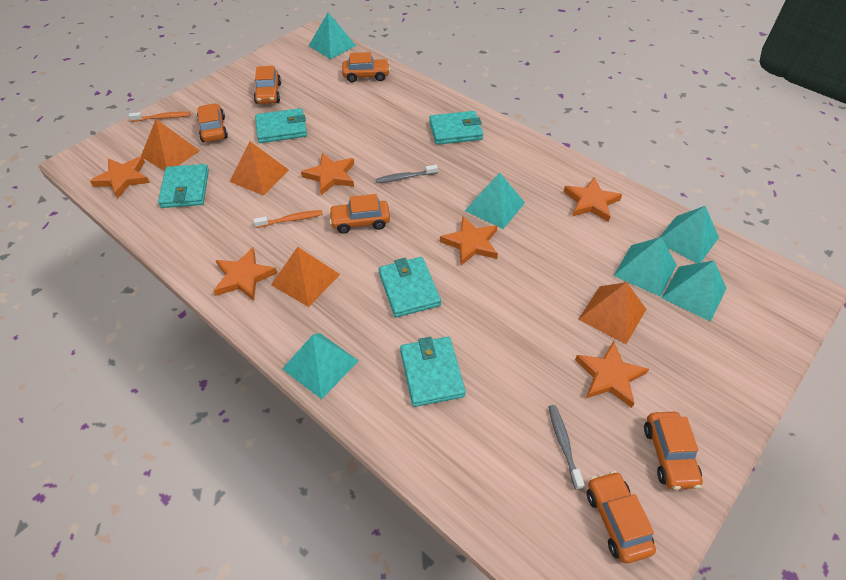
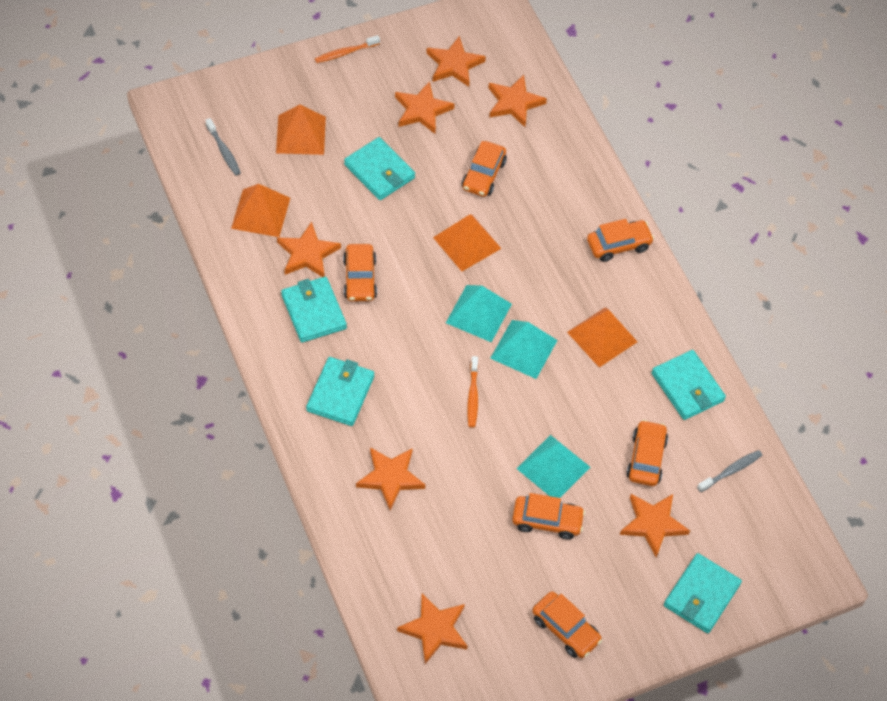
orange star: [90,156,150,199] [213,247,277,301] [301,153,354,195] [440,216,498,266] [564,177,622,222] [575,341,649,408] = 6 -> [277,222,341,277] [356,447,425,510] [395,81,455,134] [397,593,468,664] [426,36,486,87] [488,75,547,127] [620,494,690,557] = 7
turquoise pyramid: [282,333,359,399] [309,12,356,59] [465,173,525,229] [614,237,677,297] [660,206,719,263] [662,261,727,322] = 6 -> [446,285,512,342] [490,320,558,379] [516,435,590,498] = 3

